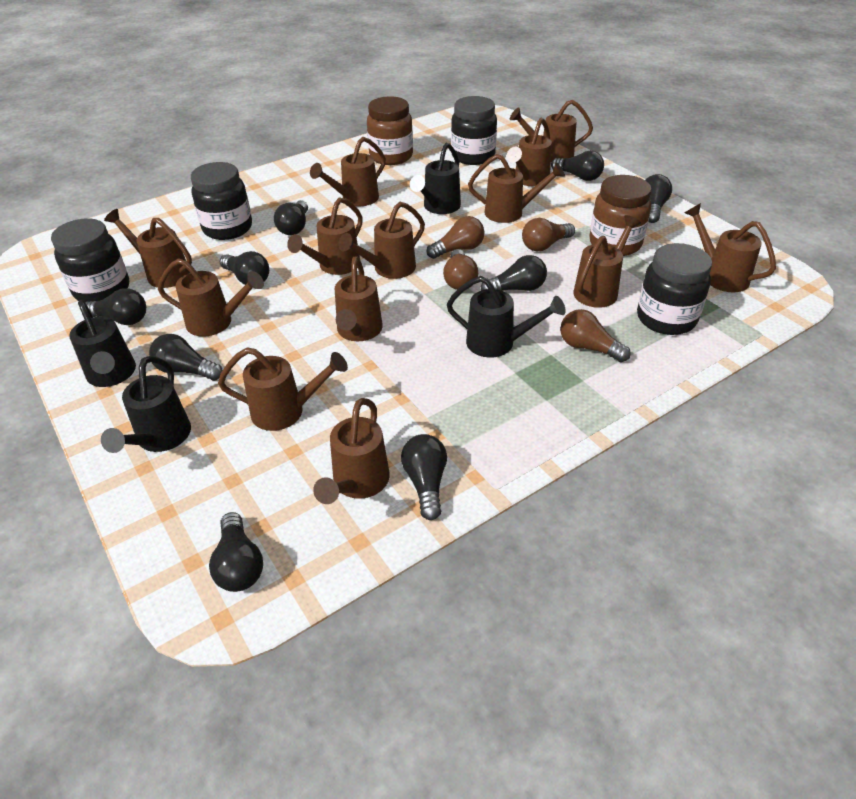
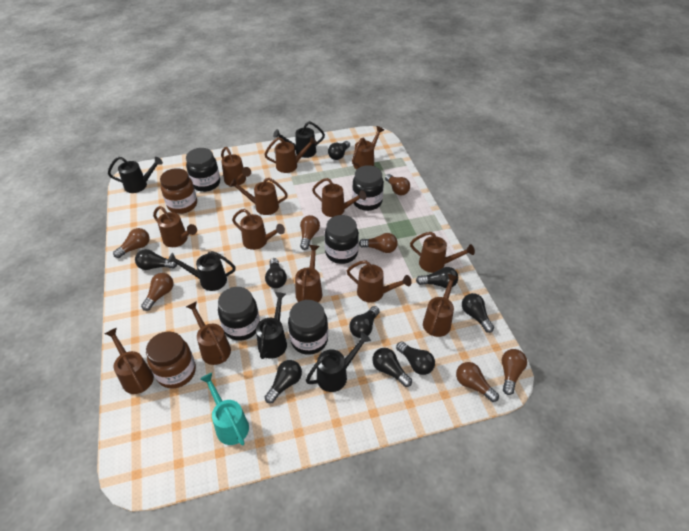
black jar: [51,218,129,303] [191,162,252,240] [451,96,497,165] [637,243,712,335] = 4 -> [186,148,220,192] [218,287,260,341] [288,300,328,355] [325,215,359,264] [352,165,384,211] = 5
black watering can: [69,300,136,387] [101,356,191,453] [410,143,461,214] [447,276,566,358] = 4 -> [108,157,163,193] [167,251,236,291] [256,292,287,359] [273,121,325,158] [306,332,371,392] = 5
brown light bulb: [426,216,485,259] [443,249,478,290] [522,218,575,251] [560,309,631,362] = 4 -> [113,228,149,258] [141,273,174,311] [300,215,320,250] [359,233,398,253] [385,174,410,195] [456,362,499,402] [502,349,527,395] = 7
turquoise watering can: none = 0 -> [200,373,249,445] = 1

